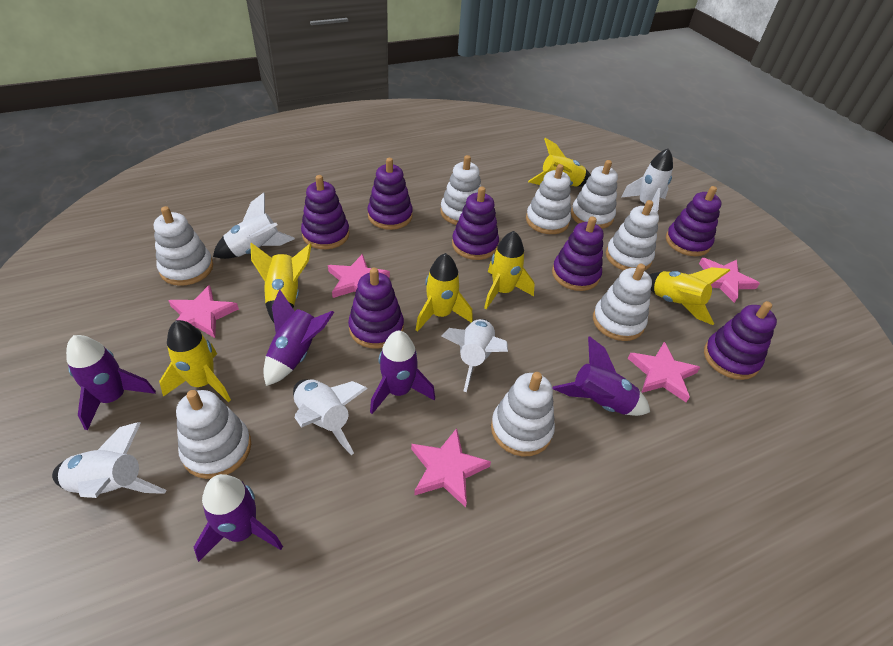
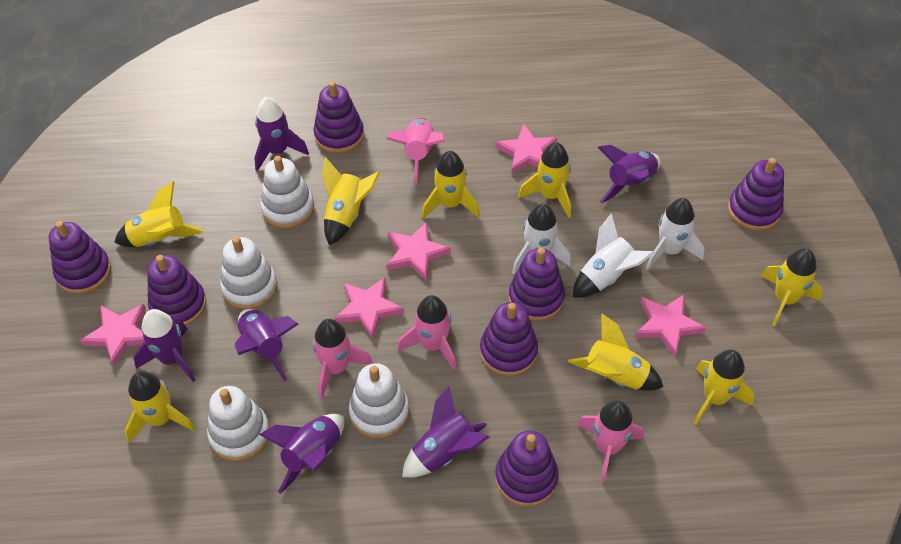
pink rocket: none = 0 -> [313,319,373,399] [387,118,445,184] [398,295,456,371] [577,400,644,483] = 4
purple rocket: [66,335,156,430] [194,474,283,562] [263,289,334,386] [370,331,435,414] [552,336,650,416] = 5 -> [133,309,195,382] [235,309,299,381] [254,97,309,171] [259,414,345,494] [402,386,489,478] [598,145,661,203] = 6
white rocket: [52,422,166,498] [213,192,295,259] [293,379,368,455] [441,319,508,392] [621,148,673,212] = 5 -> [512,204,571,275] [573,213,654,298] [646,198,705,270] = 3
white stacking toy: [154,206,213,286] [176,390,251,479] [440,155,482,225] [491,372,555,456] [526,164,571,234] [571,160,618,229] [593,264,652,341] [606,200,659,271] = 8 -> [207,386,270,462] [220,237,277,310] [260,156,314,229] [349,363,409,439] = 4
yellow rocket: [159,320,231,402] [250,243,312,322] [416,253,473,332] [484,231,535,310] [528,138,591,187] [649,267,730,325] = 6 -> [115,181,204,247] [125,371,195,443] [321,157,380,245] [422,151,480,218] [518,142,571,218] [568,314,663,391] [694,350,754,425] [761,248,823,326] = 8

